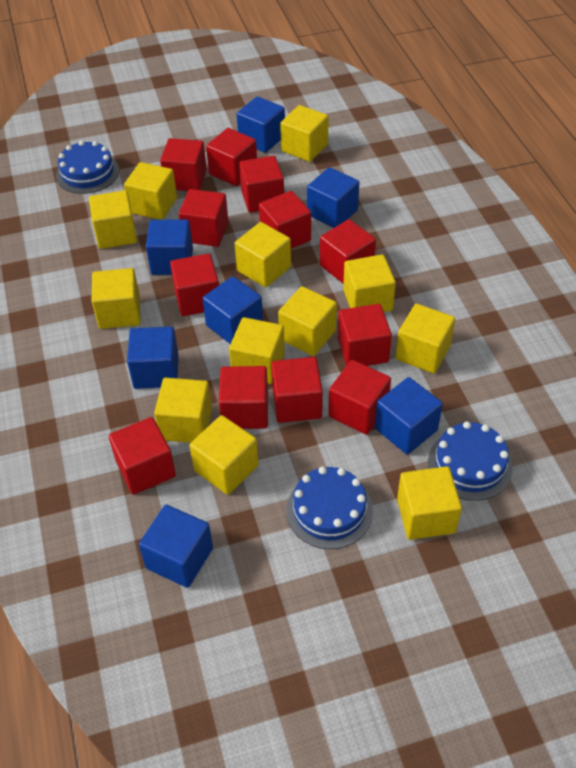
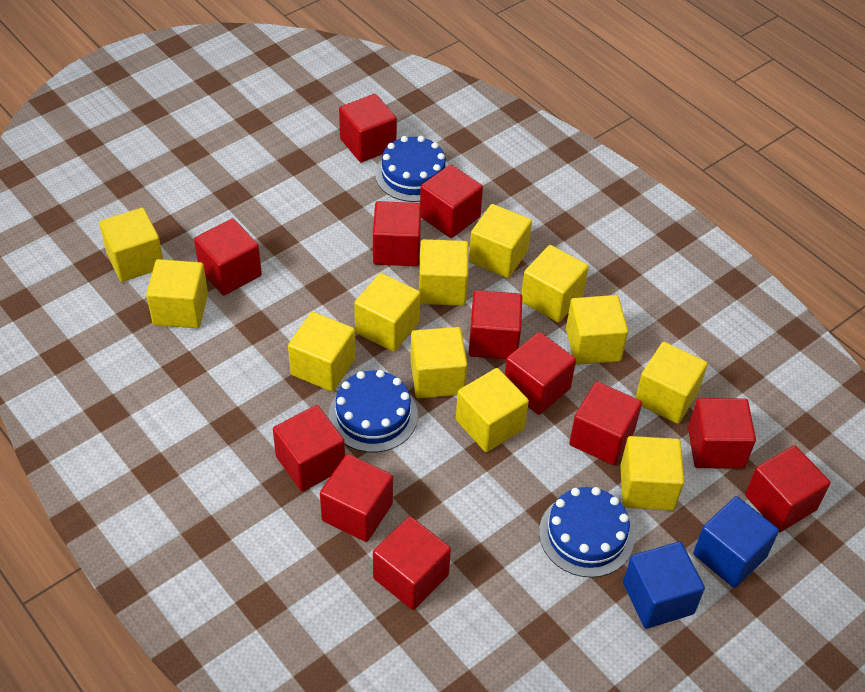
blue cube: [127,327,179,389] [139,505,213,588] [146,219,193,275] [203,276,263,344] [237,96,285,153] [307,167,359,228] [375,377,443,455] = 7 -> [623,542,705,629] [693,496,779,588] = 2

